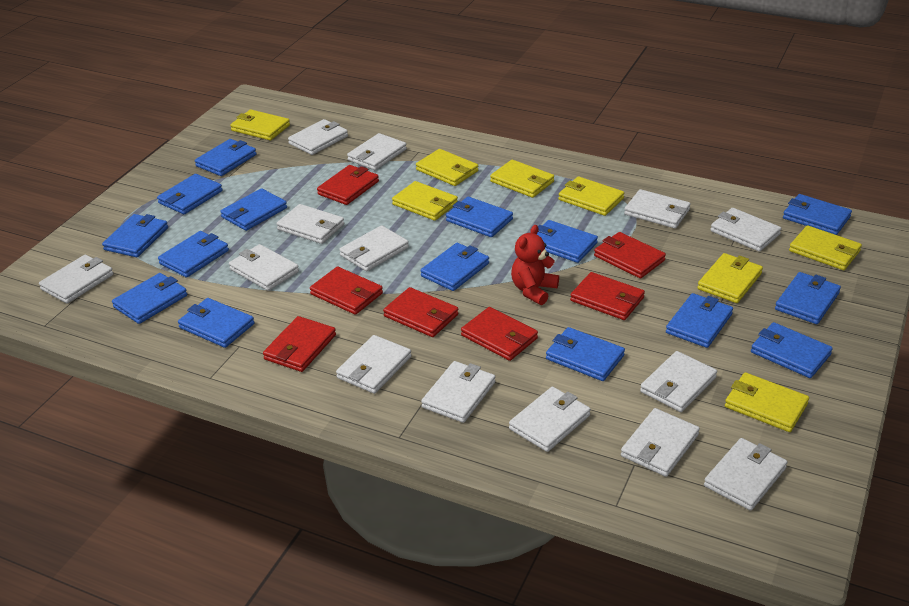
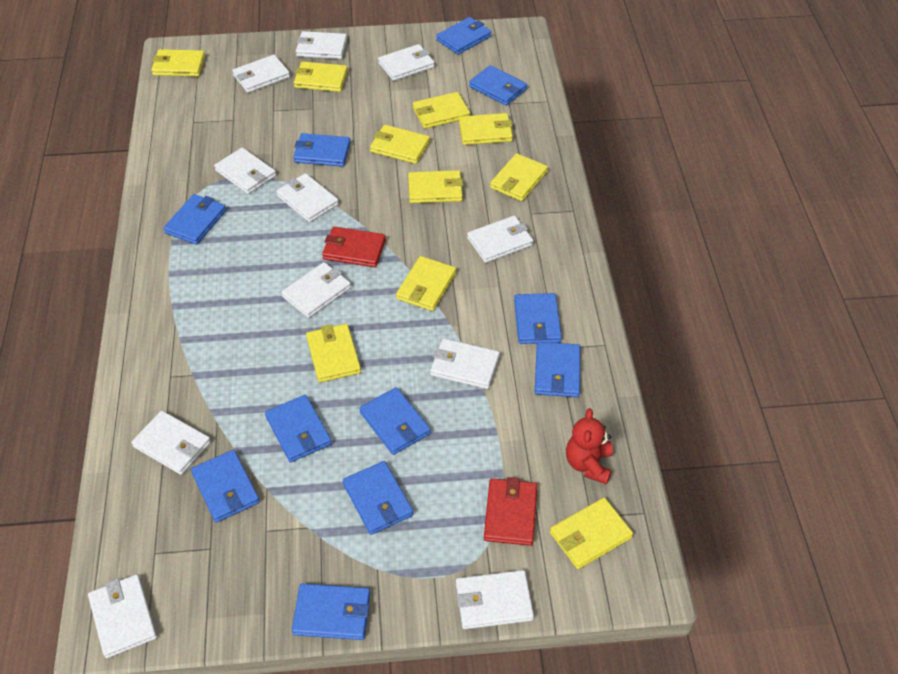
blue wallet: [102,214,168,257] [112,273,187,324] [157,174,222,214] [158,231,229,278] [178,298,254,348] [195,139,256,176] [220,188,287,231] [421,243,489,291] [446,197,513,237] [537,220,598,263] [546,327,625,381] [666,293,733,348] [751,322,833,378] [775,272,841,324] [783,194,852,235] = 15 -> [163,194,226,245] [191,450,260,523] [265,395,332,462] [292,584,370,640] [293,133,351,167] [343,461,413,535] [359,387,431,455] [436,17,491,55] [469,65,527,106] [514,293,562,344] [535,342,580,397] = 11
red wallet: [263,316,336,372] [310,267,383,315] [317,165,379,205] [383,287,459,337] [461,307,538,361] [570,272,645,320] [594,232,666,278] = 7 -> [322,227,386,267] [484,477,537,546] = 2
white wallet: [39,255,113,304] [229,244,299,291] [276,204,344,244] [288,119,348,155] [336,335,411,394] [339,225,409,271] [347,133,407,170] [421,361,495,423] [509,387,591,452] [621,408,700,477] [624,189,691,228] [640,351,717,412] [704,438,788,511] [710,208,781,252] = 14 -> [88,574,157,658] [131,411,211,475] [214,147,276,194] [232,55,290,93] [276,173,339,223] [281,262,351,318] [296,31,347,59] [378,44,435,81] [430,338,500,389] [456,570,534,629] [467,216,533,263] = 11
yellow wallet: [230,110,290,140] [392,181,458,221] [416,149,478,186] [490,160,554,198] [558,176,624,216] [697,253,763,303] [725,372,809,432] [789,225,862,270] = 8 -> [151,49,205,77] [294,61,348,92] [306,324,361,382] [370,125,430,164] [396,256,456,311] [408,170,463,203] [413,92,470,129] [459,113,513,145] [490,153,548,201] [550,498,633,569] = 10

